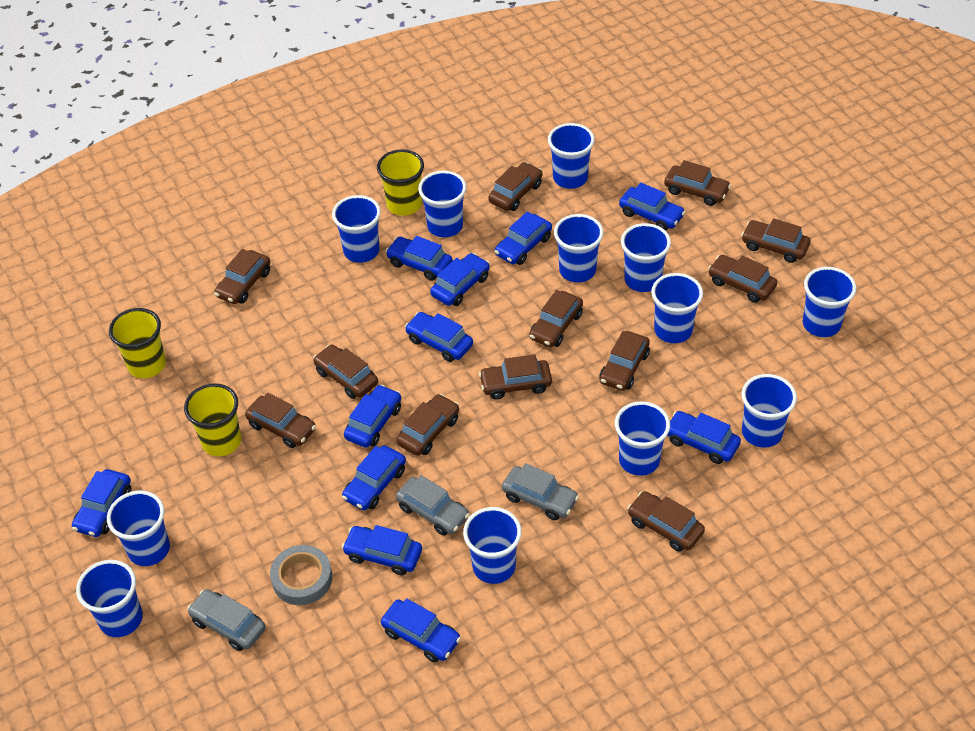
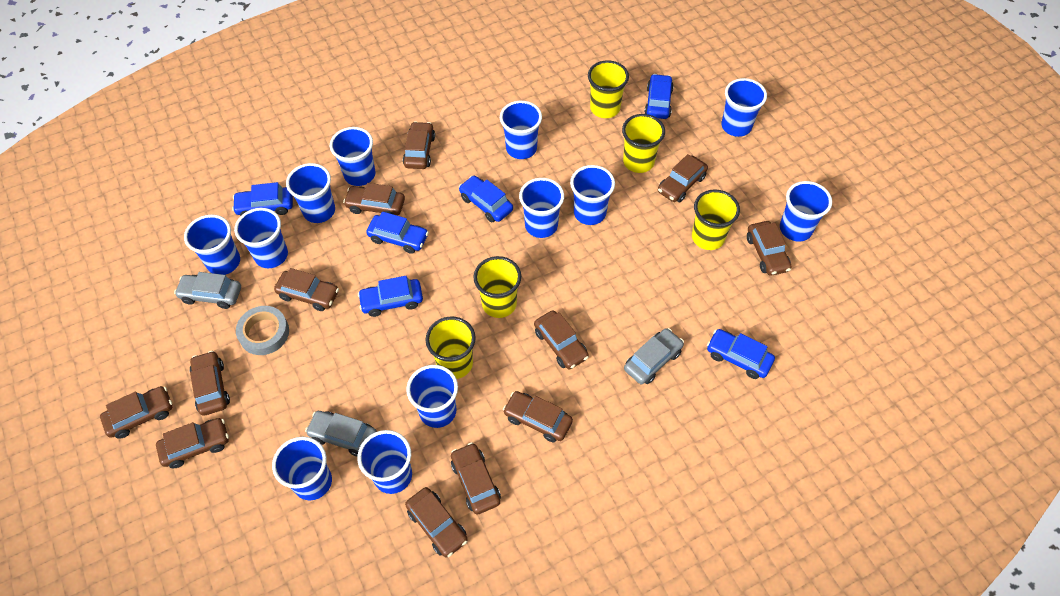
blue car: [72,469,131,537] [342,445,406,510] [342,525,422,575] [344,384,401,448] [381,598,461,662] [386,236,453,281] [405,312,473,362] [430,253,490,306] [495,212,552,265] [619,183,685,231] [667,411,741,464] = 11 -> [232,182,293,216] [358,276,423,317] [366,212,429,254] [459,176,513,222] [644,74,674,119] [707,329,775,379] = 6
yellow cup: [109,308,166,378] [184,383,241,456] [377,149,424,216] = 3 -> [425,316,476,379] [473,256,521,318] [588,60,629,118] [622,114,665,173] [692,189,740,250] = 5

